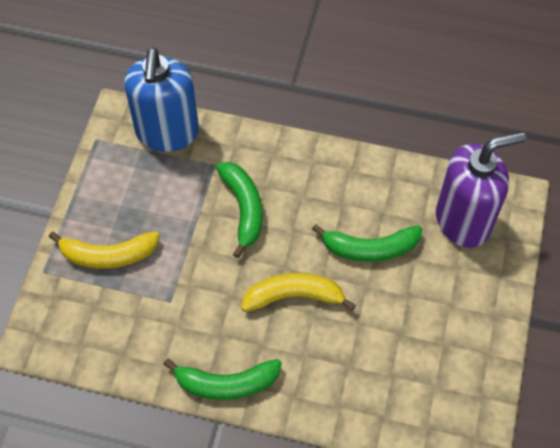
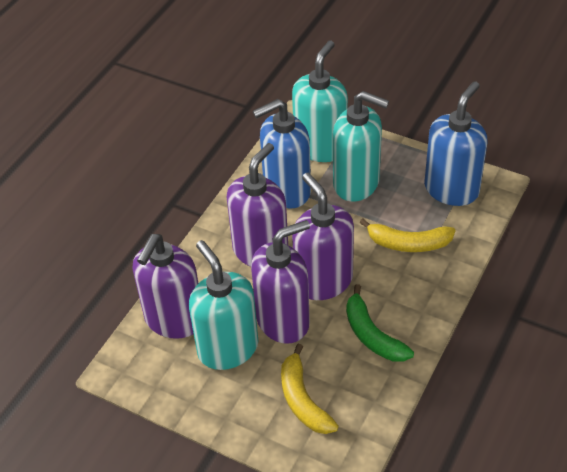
blue soap dispenser: [124,48,199,152] = 1 -> [253,99,311,209] [424,82,487,206] = 2
green banana: [164,358,282,400] [216,162,263,258] [312,224,422,262] = 3 -> [346,284,414,362] = 1
purple soap dispenser: [436,132,526,248] = 1 -> [133,234,198,339] [227,143,288,267] [251,220,310,344] [292,173,354,300] = 4
turquoise soap dispenser: none = 0 -> [189,240,258,370] [292,41,348,162] [333,91,389,202] = 3

